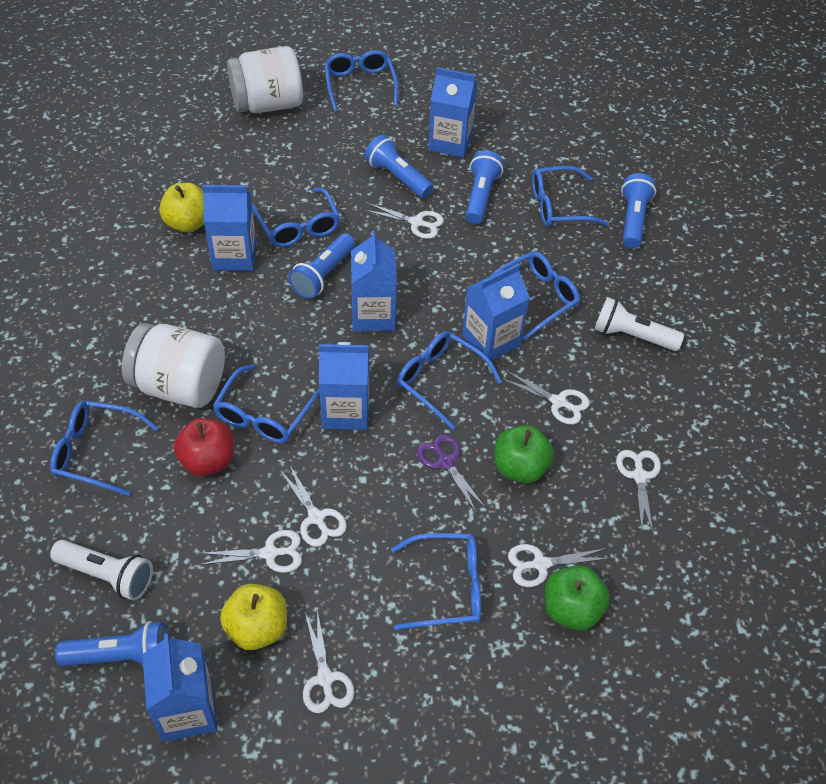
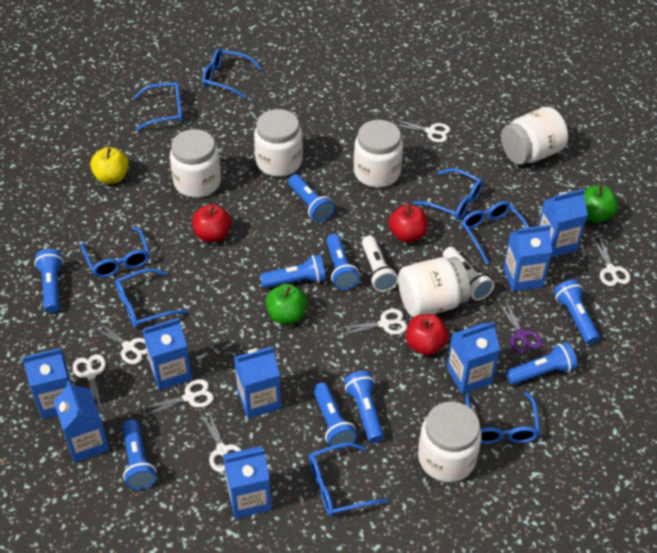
blue carton: [142,633,218,742] [202,185,256,271] [319,342,369,430] [351,230,397,331] [428,67,477,158] [462,263,530,362] = 6 -> [22,348,72,419] [53,381,109,463] [143,318,192,390] [223,446,271,519] [234,347,281,418] [447,322,500,394] [503,225,552,292] [539,189,588,257] = 8
blue flashlight: [55,621,167,667] [288,233,355,299] [365,135,434,198] [465,150,504,224] [621,173,656,249] = 5 -> [34,249,64,313] [122,419,156,490] [260,255,326,288] [288,174,334,222] [313,382,357,450] [326,234,360,290] [344,371,384,443] [506,342,577,385] [553,279,600,345] = 9
red apple: [174,418,234,476] = 1 -> [192,204,232,242] [389,204,428,243] [406,314,449,355] = 3
white jar: [122,323,225,408] [227,46,303,113] = 2 -> [170,129,221,198] [254,109,303,177] [354,120,403,187] [398,257,470,318] [418,402,482,482] [501,107,568,165] = 6
yellow apple: [159,183,204,233] [220,584,287,650] = 2 -> [90,147,129,184] = 1

